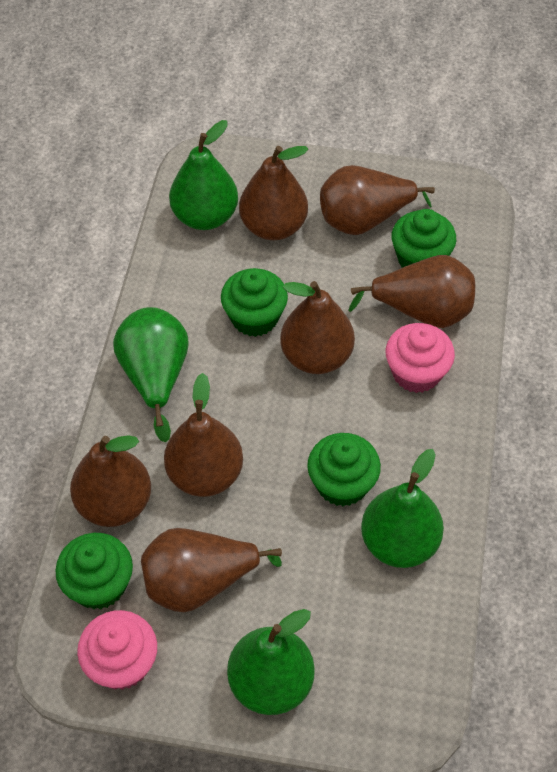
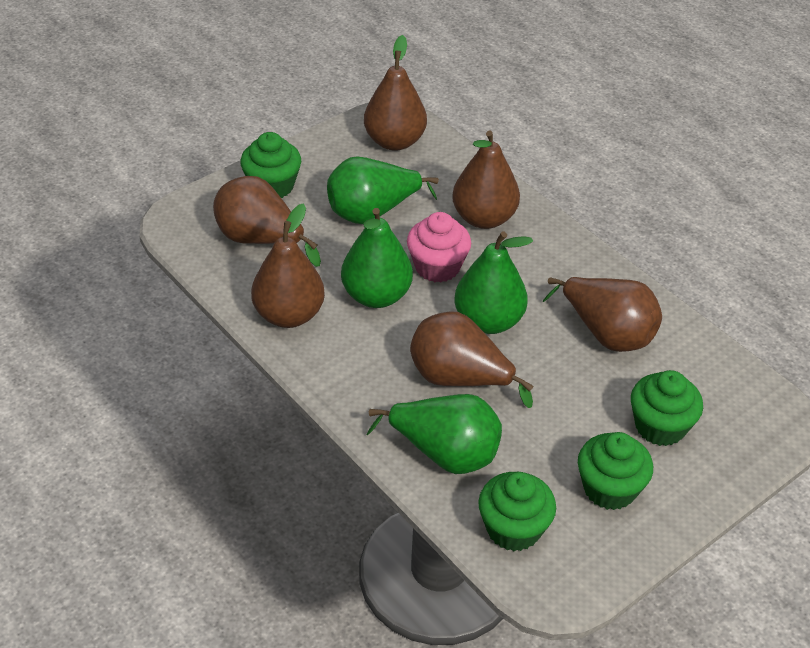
brown pear: [70,435,151,527] [141,528,282,612] [164,373,243,497] [239,146,308,240] [280,281,355,374] [320,165,435,235] [349,255,475,328] = 7 -> [213,176,321,267] [251,203,325,328] [364,35,427,151] [410,311,533,408] [452,131,520,229] [543,277,662,352] = 6
pink cupcake: [77,610,157,690] [386,323,455,393] = 2 -> [407,212,471,283] = 1

